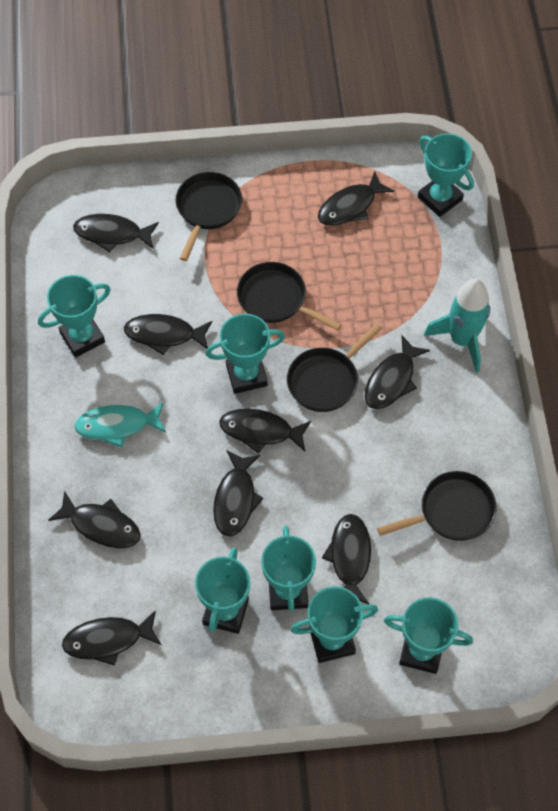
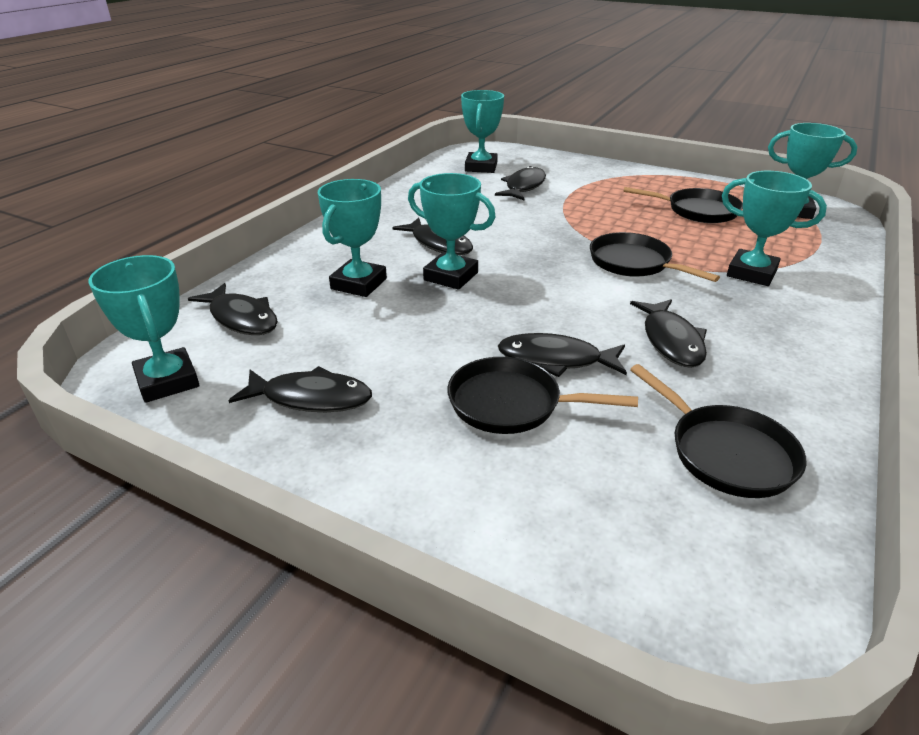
black fish: [48,490,141,548] [62,610,162,666] [73,214,159,253] [124,314,212,356] [213,450,264,537] [219,409,311,454] [318,171,394,226] [322,514,371,604] [365,335,430,409] = 9 -> [188,283,278,335] [228,366,372,412] [392,218,473,255] [495,166,546,200] [498,333,627,377] [630,299,707,368] = 6
turquoise fish: [74,402,166,447] = 1 -> none = 0
turquoise rocket: [424,279,490,373] = 1 -> none = 0
turquoise trophy: [38,275,111,357] [195,548,250,634] [205,314,285,394] [261,526,316,611] [291,586,378,663] [384,597,473,674] [418,133,474,217] = 7 -> [88,255,199,403] [318,179,387,297] [408,173,496,290] [461,90,504,173] [722,171,827,286] [768,123,858,219] = 6

